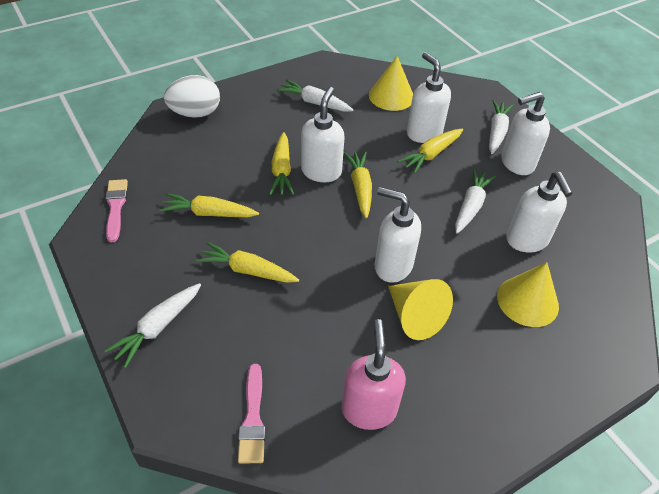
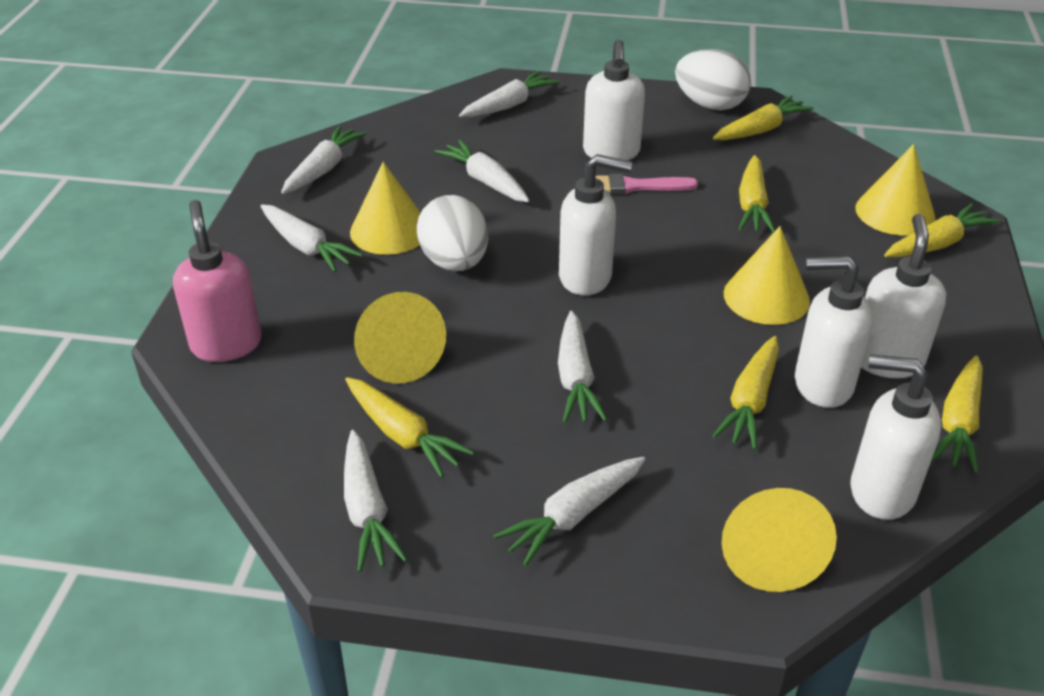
pink brush: [106,179,128,242] [238,364,265,464] = 2 -> [596,174,698,194] = 1
white carrot: [105,283,201,368] [276,79,353,112] [455,168,496,234] [489,100,514,154] = 4 -> [260,205,363,272] [281,125,367,194] [344,430,408,572] [434,140,530,202] [459,71,559,117] [493,457,645,566] [558,311,607,423] = 7
white egg: [164,75,220,118] = 1 -> [417,195,488,271] [675,49,751,110] = 2
yellow carrot: [159,193,259,217] [196,242,299,283] [269,132,294,195] [344,151,372,218] [397,129,463,174] = 5 -> [345,377,474,478] [712,336,779,450] [713,95,814,140] [739,155,775,233] [884,203,999,257] [931,355,983,473] = 6
yellow cone: [369,56,413,111] [388,279,453,340] [497,262,559,327] = 3 -> [350,162,421,255] [354,292,446,384] [722,488,837,592] [724,226,810,325] [855,144,935,236] = 5

